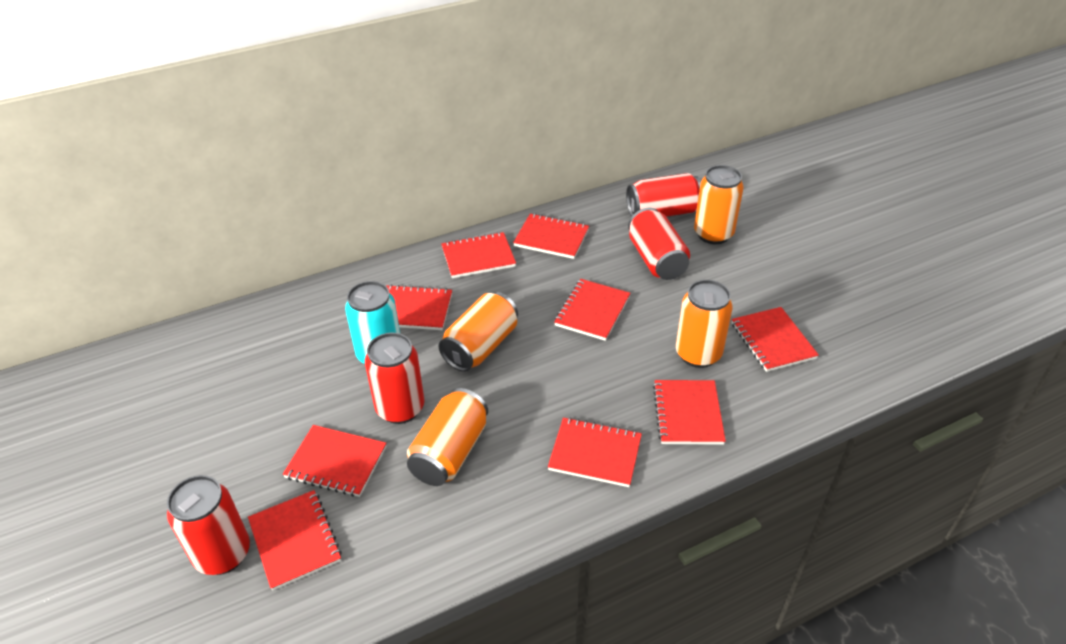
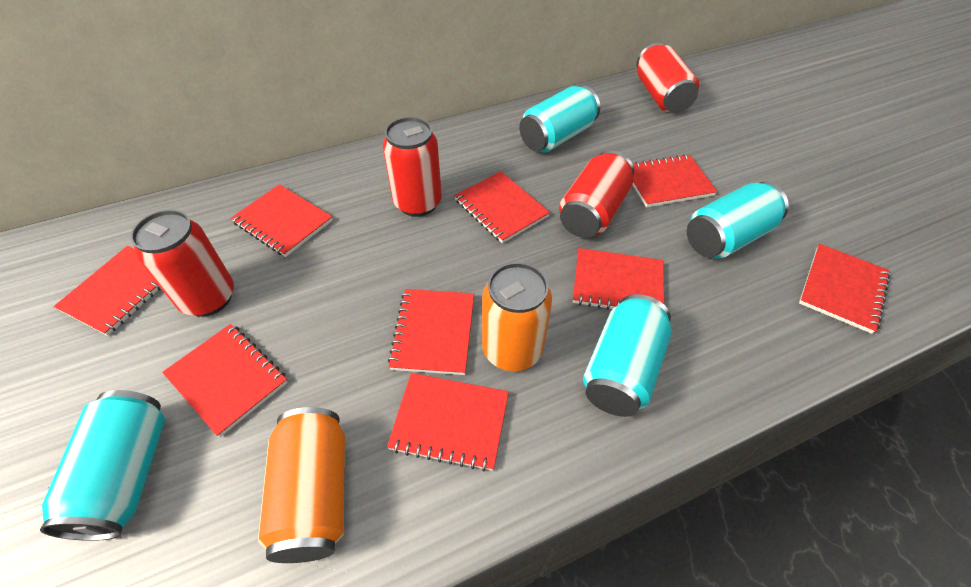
orange can: [407,388,488,486] [439,292,518,372] [676,280,733,368] [694,165,744,244] = 4 -> [258,407,345,563] [482,262,552,371] = 2
turquoise can: [345,281,400,364] = 1 -> [40,390,165,541] [519,85,600,152] [583,294,672,417] [687,182,789,259] = 4

